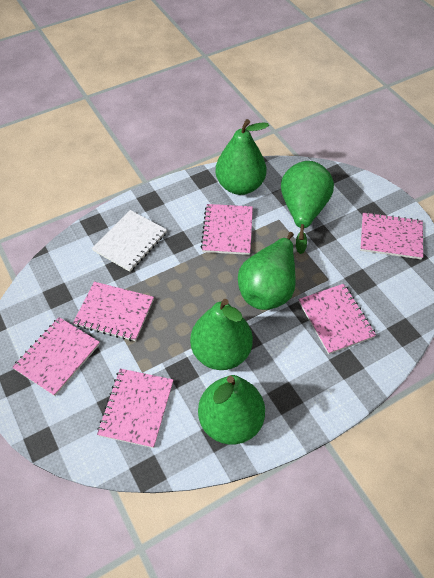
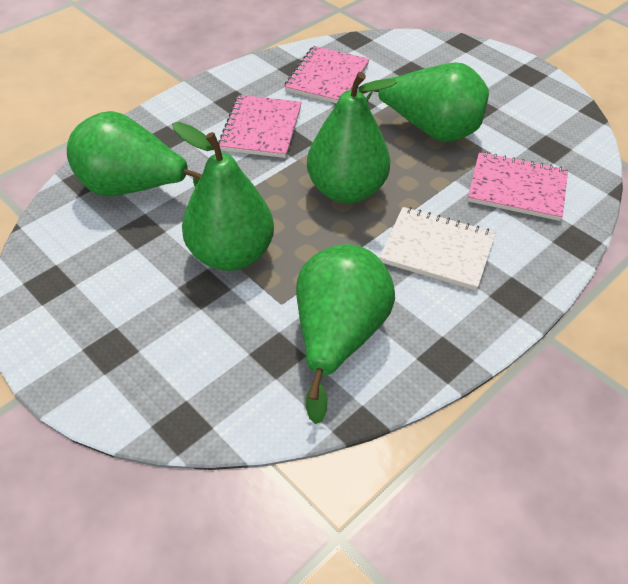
pink notebook: [12,317,100,396] [73,282,154,341] [97,369,173,448] [201,204,253,255] [298,284,376,354] [360,212,423,259] = 6 -> [218,95,302,158] [284,46,369,103] [468,152,568,221] = 3

